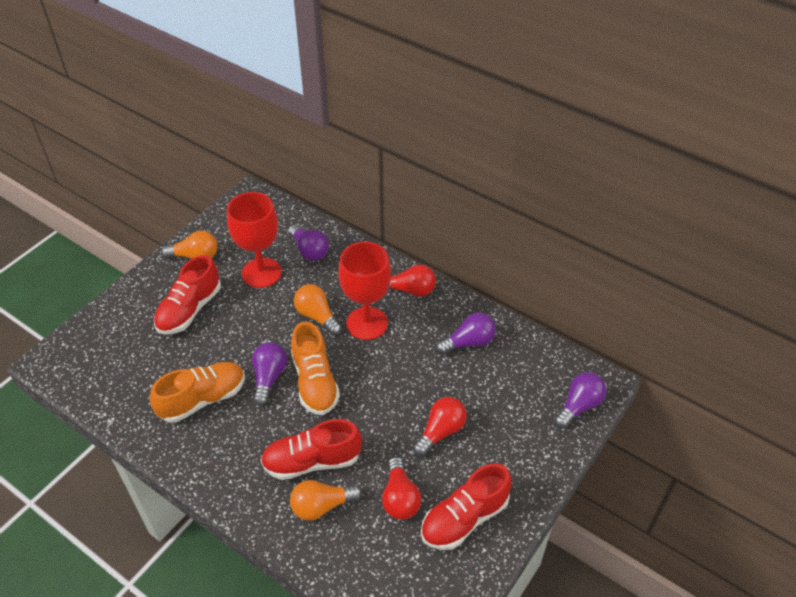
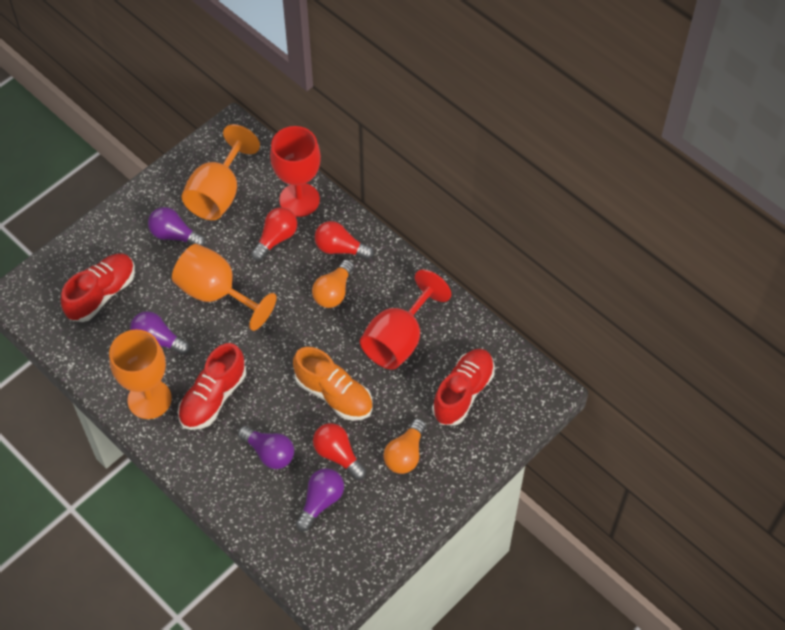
orange goblet: none = 0 -> [109,329,172,419] [172,244,277,331] [182,124,260,220] = 3
orange light bulb: [161,231,217,259] [290,480,362,521] [294,284,342,335] = 3 -> [312,260,354,308] [384,419,426,474] = 2
orange shoe: [150,362,245,423] [291,322,340,415] = 2 -> [293,347,373,421] = 1

